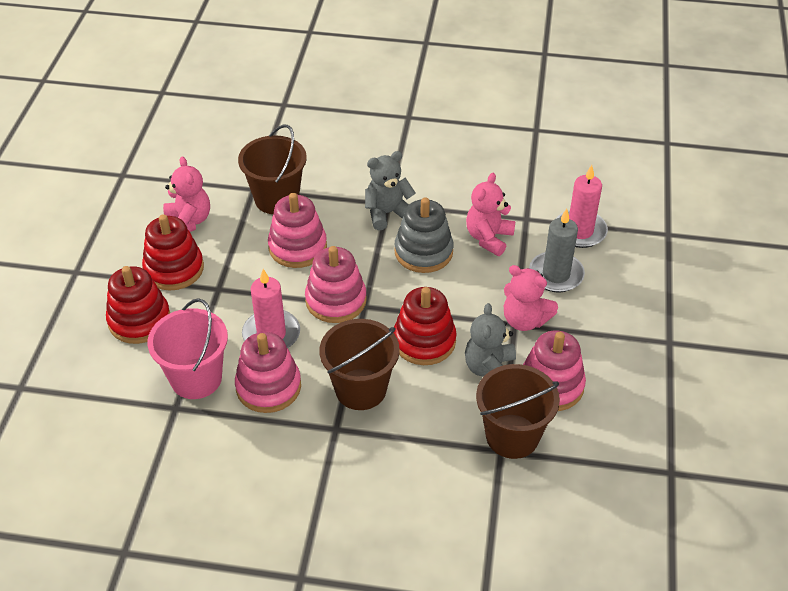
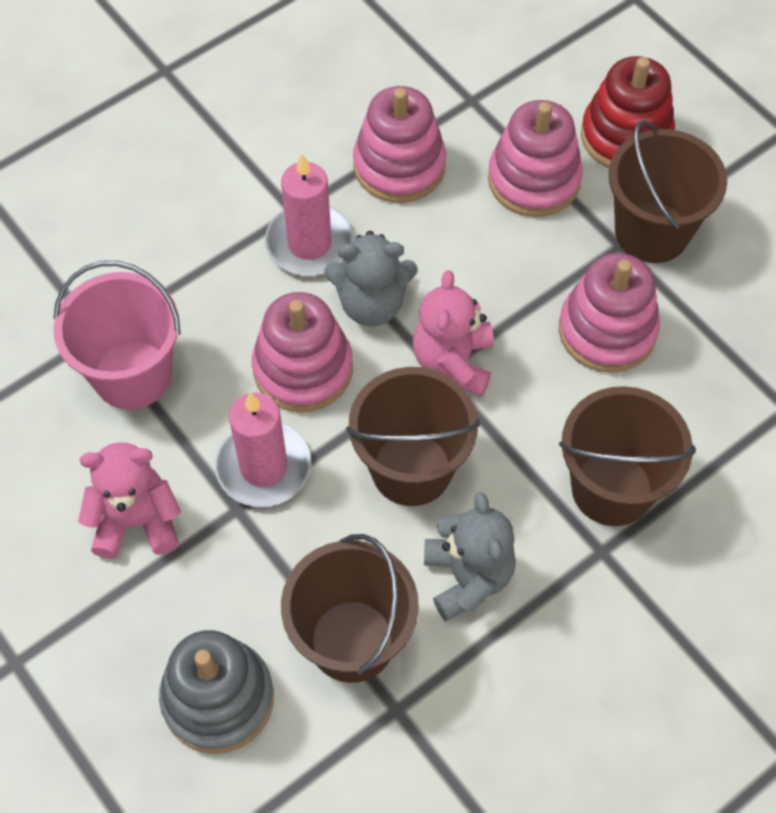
brown bucket: [238,124,307,214] [319,319,400,410] [476,364,560,459] = 3 -> [281,534,419,683] [346,367,480,506] [559,386,696,526] [608,120,727,263] = 4
grey candle: [529,209,585,292] = 1 -> none = 0
pink teddy bear: [163,156,210,232] [466,173,516,256] [504,265,558,331] = 3 -> [78,442,181,559] [413,270,494,396] = 2
red stacking toy: [106,266,170,344] [142,214,204,291] [393,287,457,365] = 3 -> [581,56,675,168] = 1

